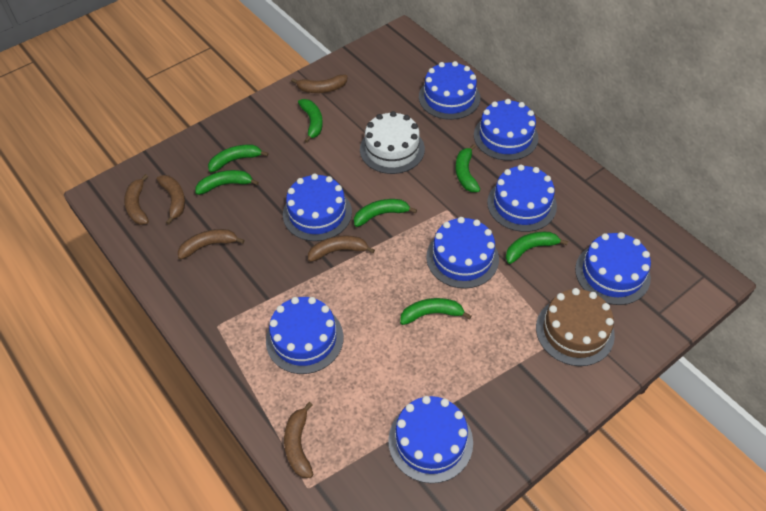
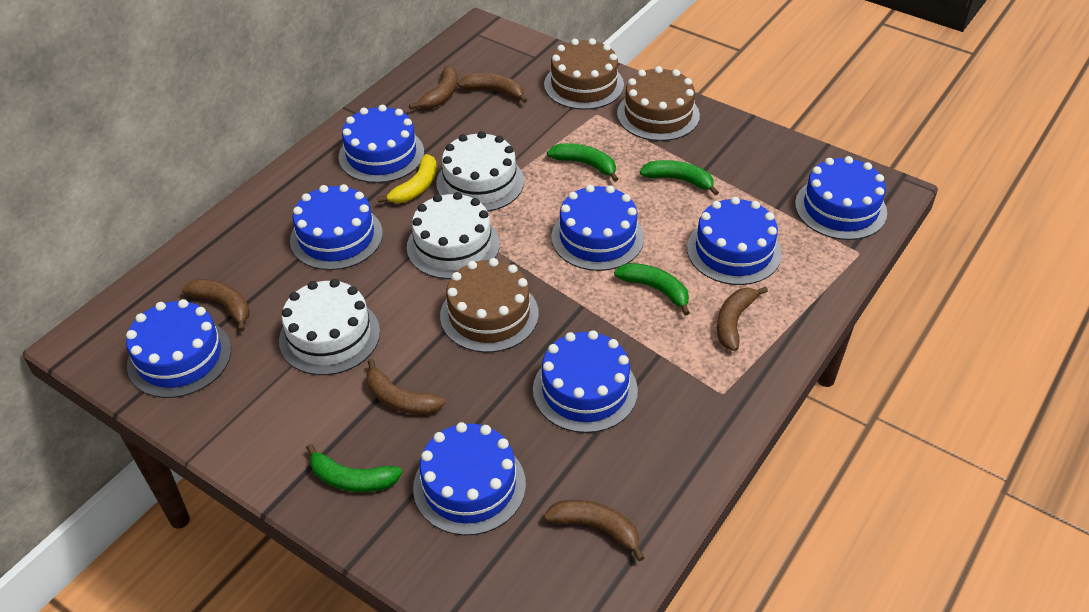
brown cake: [536,288,615,366] = 1 -> [440,258,539,353] [544,38,624,110] [617,66,700,141] = 3
green banana: [195,170,259,195] [208,144,269,173] [298,99,323,143] [354,199,417,227] [400,298,472,325] [455,144,481,192] [506,232,568,264] = 7 -> [306,444,402,492] [547,143,618,182] [614,263,690,316] [640,160,719,195] = 4
white cake: [360,111,425,174] = 1 -> [279,279,380,375] [407,192,500,279] [436,131,524,212] = 3
yellow banana: none = 0 -> [378,154,437,203] = 1

